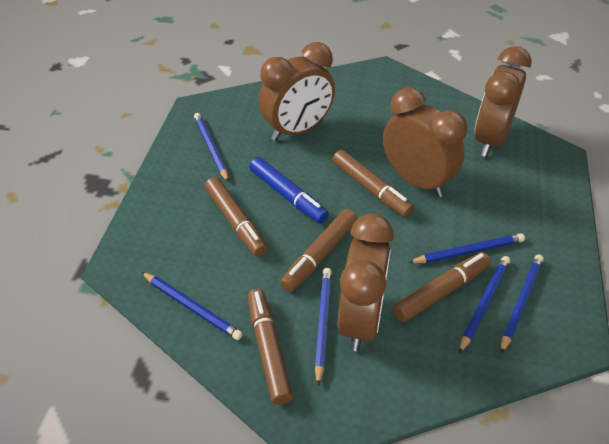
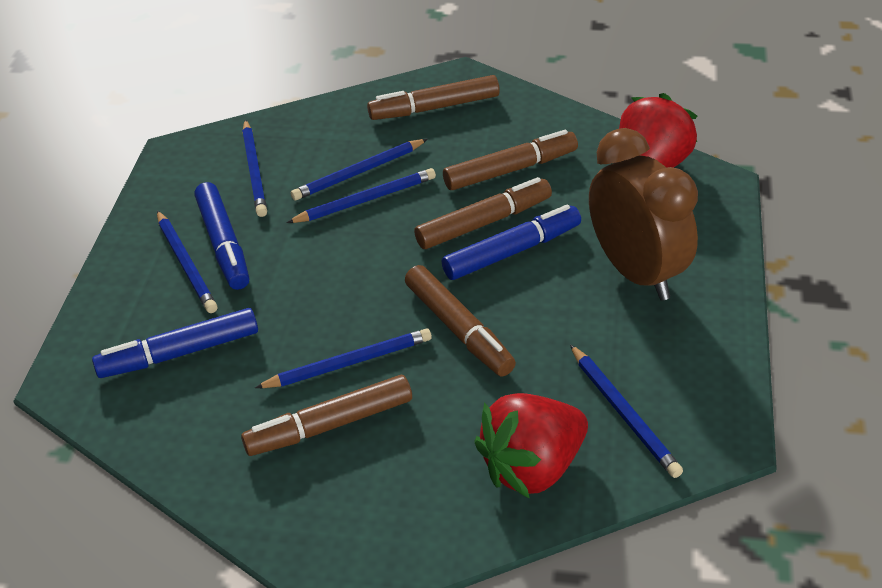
blue marker: [249,157,329,224] = 1 -> [92,308,258,378] [194,182,249,290] [442,204,581,280] = 3
brown clock: [259,42,335,141] [337,214,394,351] [383,87,467,197] [474,46,532,157] = 4 -> [589,128,698,300] = 1
red strawberry: none = 0 -> [475,393,588,498] [619,93,697,168] = 2

